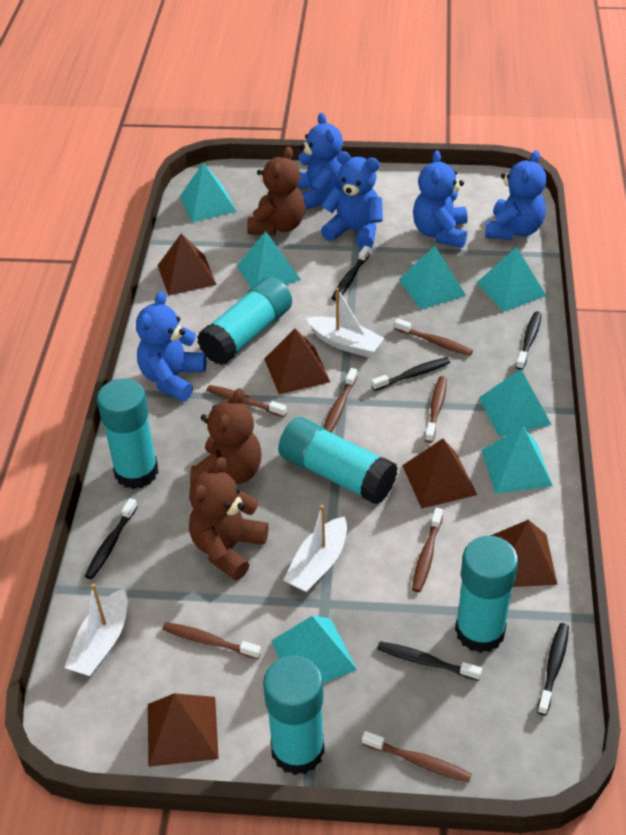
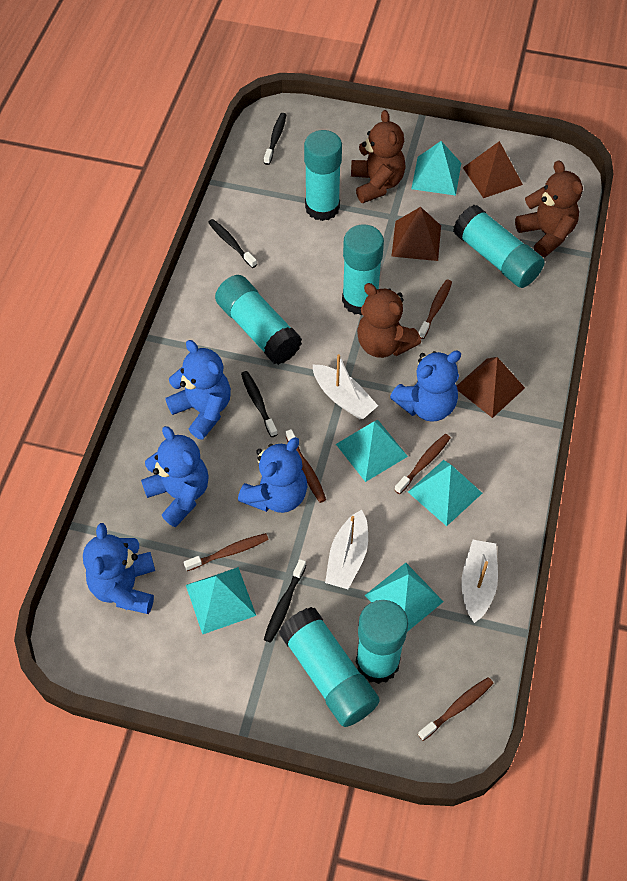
black toothbrush: [85,498,138,579] [332,246,370,301] [371,357,450,391] [377,641,482,681] [516,311,542,370] [537,623,569,716] = 6 -> [208,219,257,268] [241,371,278,437] [264,113,286,165] [264,559,306,643] = 4
brown pyramid: [148,693,219,767] [158,233,217,296] [264,328,330,394] [402,438,477,509] [490,520,558,587] = 5 -> [391,207,441,261] [457,357,525,418] [463,141,523,198] = 3
brown toothbrush: [162,622,261,659] [207,385,287,417] [323,368,357,433] [362,731,472,783] [395,318,473,356] [412,508,443,592] [425,376,447,443] = 7 -> [183,533,269,571] [286,429,326,503] [394,434,451,494] [418,677,494,741] [419,280,452,339] = 5
turquoise glue stick: [97,378,158,489] [197,277,292,365] [263,655,325,775] [278,417,398,504] [455,536,518,653] = 5 -> [215,275,302,365] [279,607,380,727] [304,130,342,221] [342,224,384,315] [356,600,408,684] [453,205,545,288] = 6
turquoise pyramid: [180,163,237,222] [237,231,301,288] [271,616,357,683] [399,246,466,310] [476,247,546,312] [479,369,552,437] [482,426,553,494] = 7 -> [186,567,256,634] [336,420,408,482] [365,563,444,632] [408,460,482,526] [411,141,461,196] = 5

